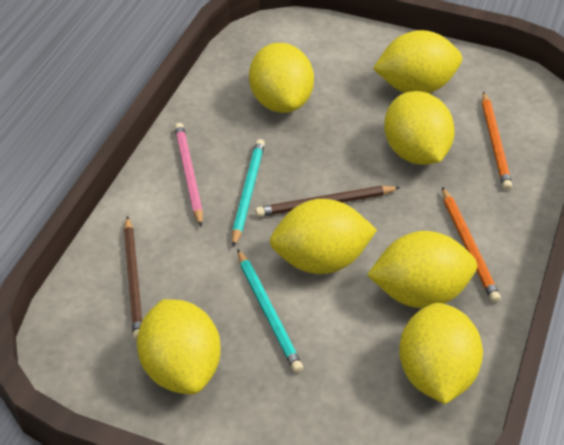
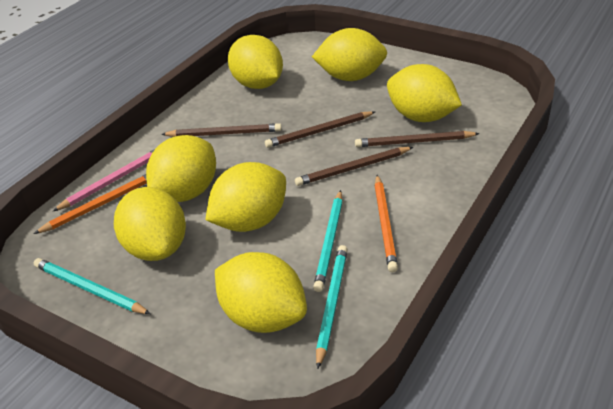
brown pencil: [124,216,142,341] [255,186,401,217] = 2 -> [161,123,282,137] [265,111,375,148] [295,147,413,186] [355,131,480,147] = 4
turquoise pencil: [232,139,265,247] [237,249,303,373] = 2 -> [34,258,151,314] [313,190,343,292] [316,245,348,369] = 3

